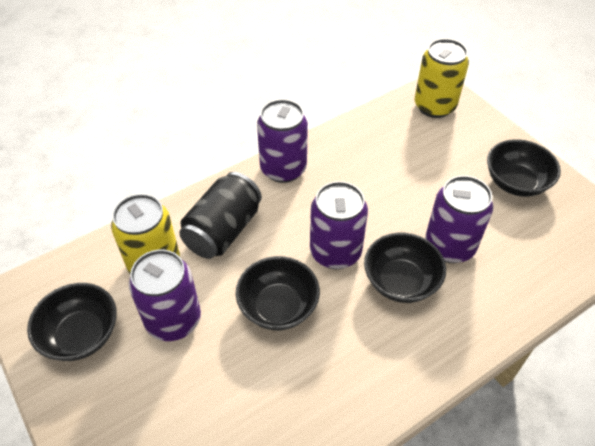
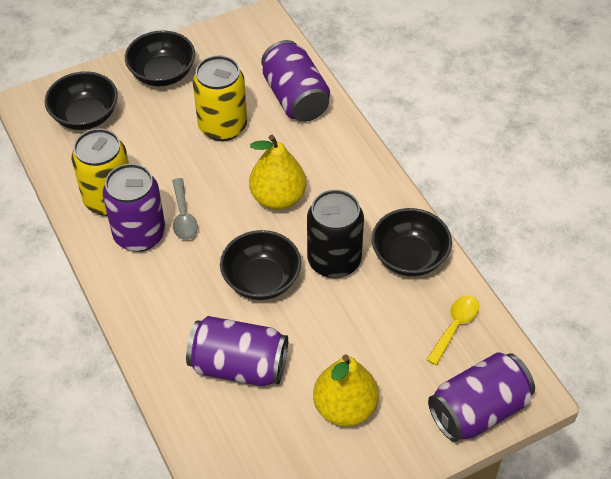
grey spoon: none = 0 -> [172,178,198,240] = 1
yellow pear: none = 0 -> [249,135,306,210] [313,354,379,427] = 2
yellow spoon: none = 0 -> [426,295,479,365] = 1

